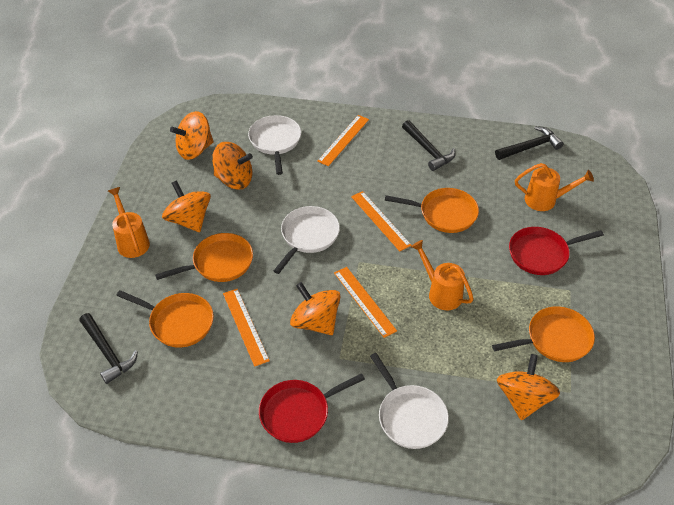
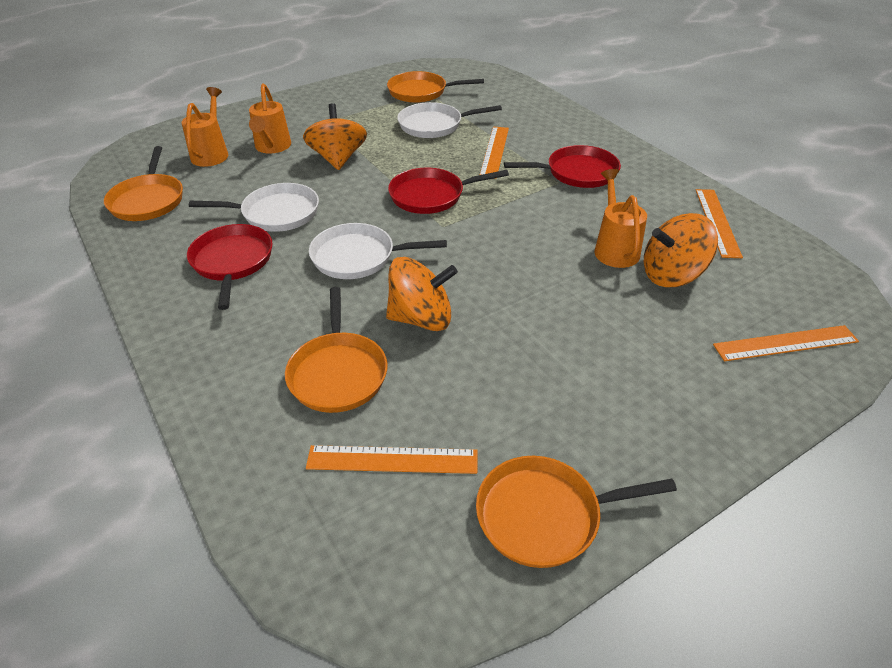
black hammer: [79,313,138,384] [402,120,455,171] [495,126,564,160] = 3 -> none = 0
orange spinning top: [162,180,211,232] [170,111,214,160] [212,142,253,190] [290,282,340,335] [497,354,560,420] = 5 -> [303,103,367,170] [386,257,458,331] [644,213,718,287] = 3
red pan: [259,373,365,443] [509,227,604,275] = 2 -> [187,224,273,310] [388,168,509,214] [504,145,621,188] = 3

